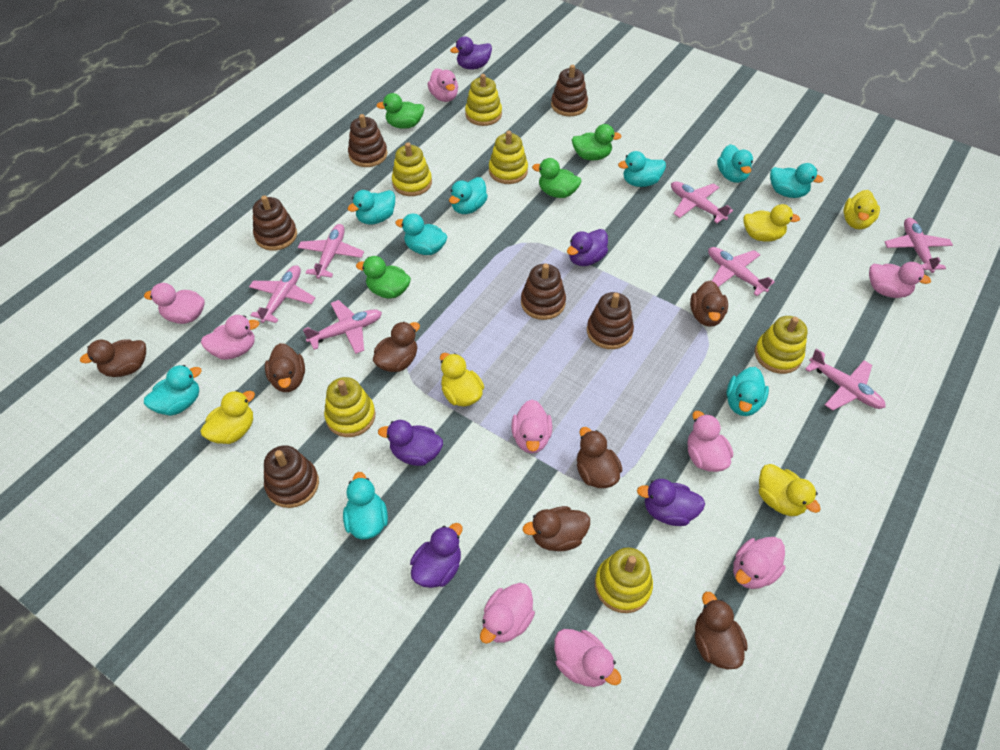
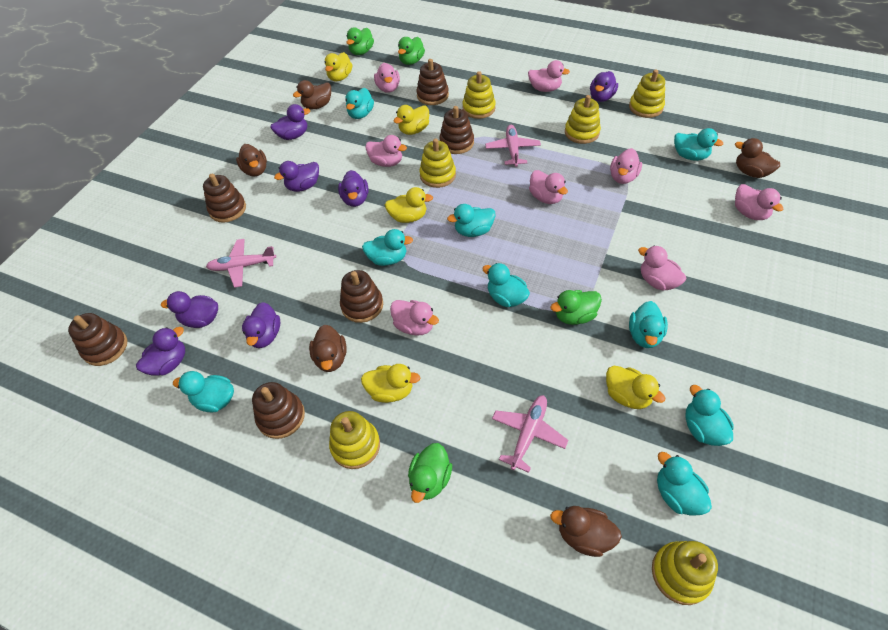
brown duck: [80,339,146,377] [265,343,305,392] [373,322,420,372] [523,506,590,551] [577,427,622,488] [690,281,728,327] [695,592,748,669] = 7 -> [236,144,267,176] [293,80,331,109] [309,325,347,372] [550,506,622,557] [735,138,780,178] = 5
pink duck: [144,283,205,324] [201,315,259,360] [428,68,458,102] [480,583,535,644] [511,400,552,453] [554,629,621,687] [687,411,733,472] [733,537,786,589] [869,262,931,298] = 9 -> [365,135,407,167] [374,63,400,93] [390,300,439,336] [528,60,570,92] [529,170,568,204] [610,148,642,184] [638,246,686,290] [735,184,783,220] = 8
pink plane: [249,265,315,323] [298,224,364,279] [303,300,382,354] [671,181,733,223] [708,247,775,296] [805,349,886,411] [885,218,953,273] = 7 -> [206,239,276,288] [485,125,541,167] [492,395,568,473] = 3
purple duck: [378,420,443,466] [410,523,462,588] [450,36,492,69] [567,229,608,266] [637,479,705,526] = 5 -> [136,327,185,376] [161,291,218,328] [242,302,280,348] [270,104,310,140] [274,161,319,192] [338,170,368,207] [590,71,618,102] = 7

